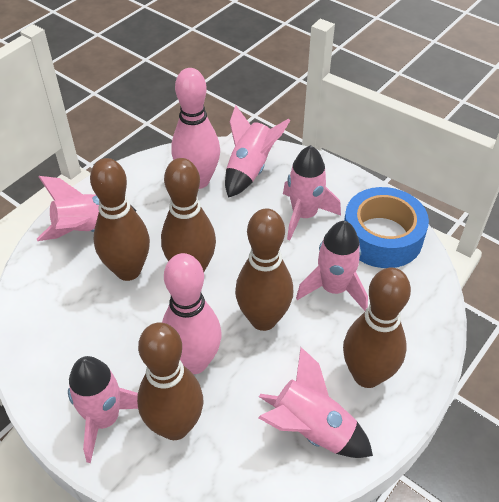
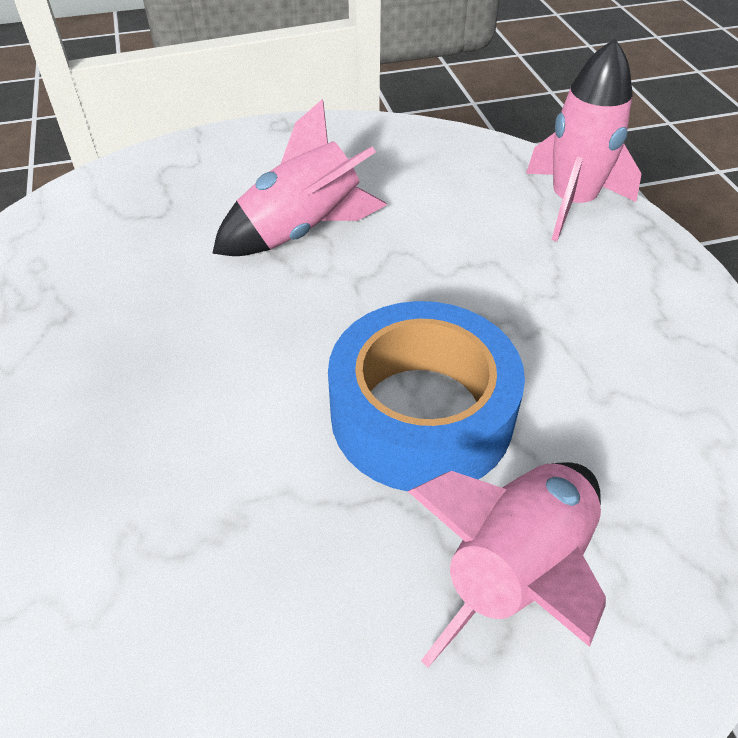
brown bowling pin: [90,158,150,281] [137,322,203,440] [161,158,216,272] [235,209,293,331] [343,267,411,388] = 5 -> none = 0
pink bowling pin: [162,253,222,374] [171,68,220,189] = 2 -> none = 0
pink rocket: [37,176,137,241] [68,356,138,463] [225,105,290,198] [258,347,373,458] [283,145,341,240] [296,221,368,311] = 6 -> [212,99,388,256] [407,462,606,667] [526,39,642,241] = 3

